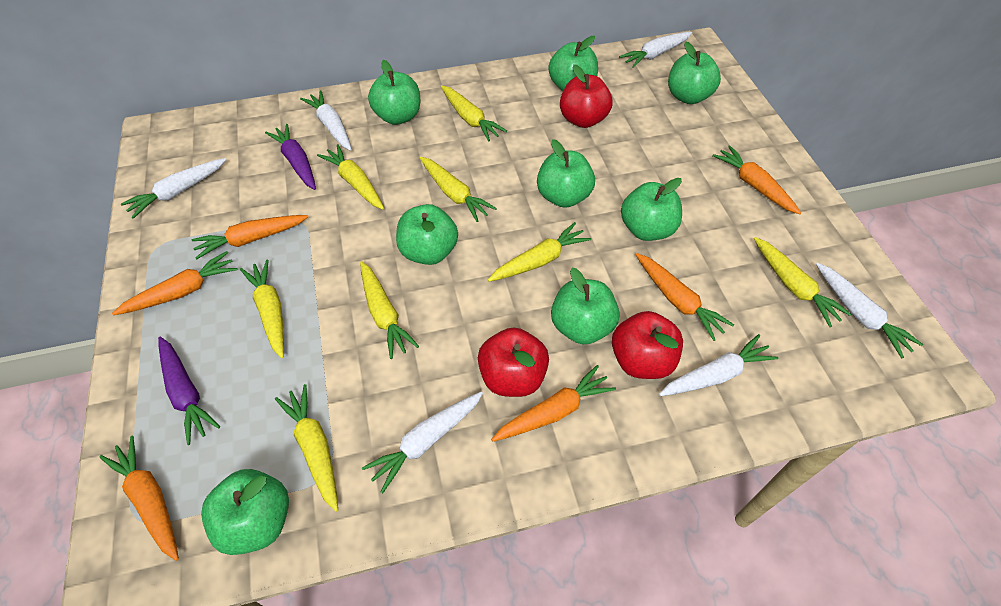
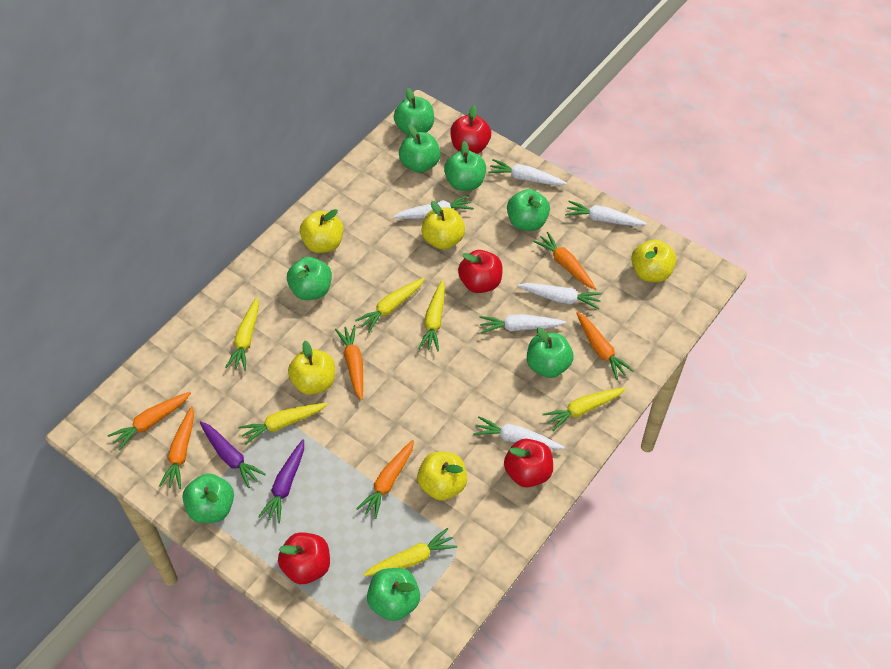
red apple: [478,328,549,397] [560,64,612,128] [612,311,683,379] = 3 -> [278,532,330,584] [450,105,491,154] [458,250,503,293] [504,439,553,487] = 4
yellow apple: none = 0 -> [288,341,335,395] [300,209,344,253] [417,452,467,501] [421,201,465,250] [631,239,676,282] = 5
yellow carrot: [240,259,284,358] [275,384,338,512] [317,144,384,210] [360,261,419,359] [420,157,497,222] [441,85,507,142] [488,222,591,282] [754,237,851,327] = 8 -> [225,297,259,371] [238,403,328,444] [355,278,425,333] [363,528,457,576] [418,280,445,351] [543,387,626,431] = 6

